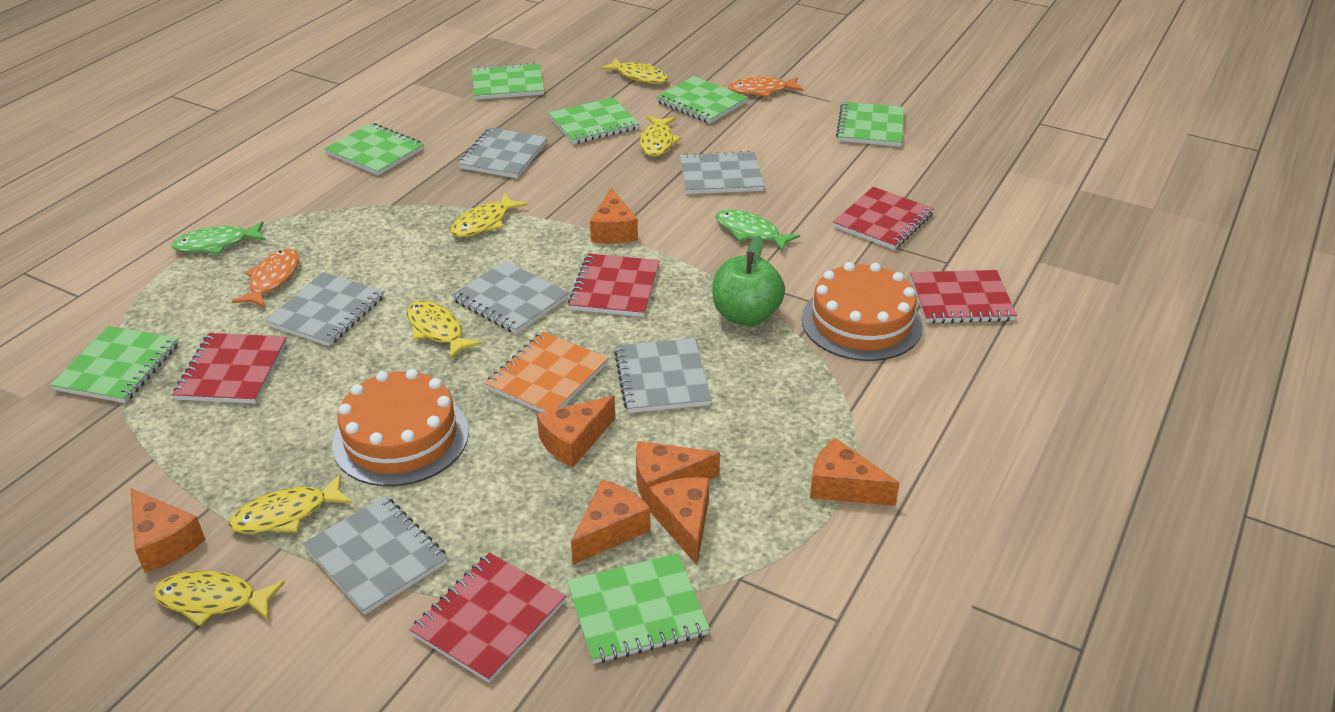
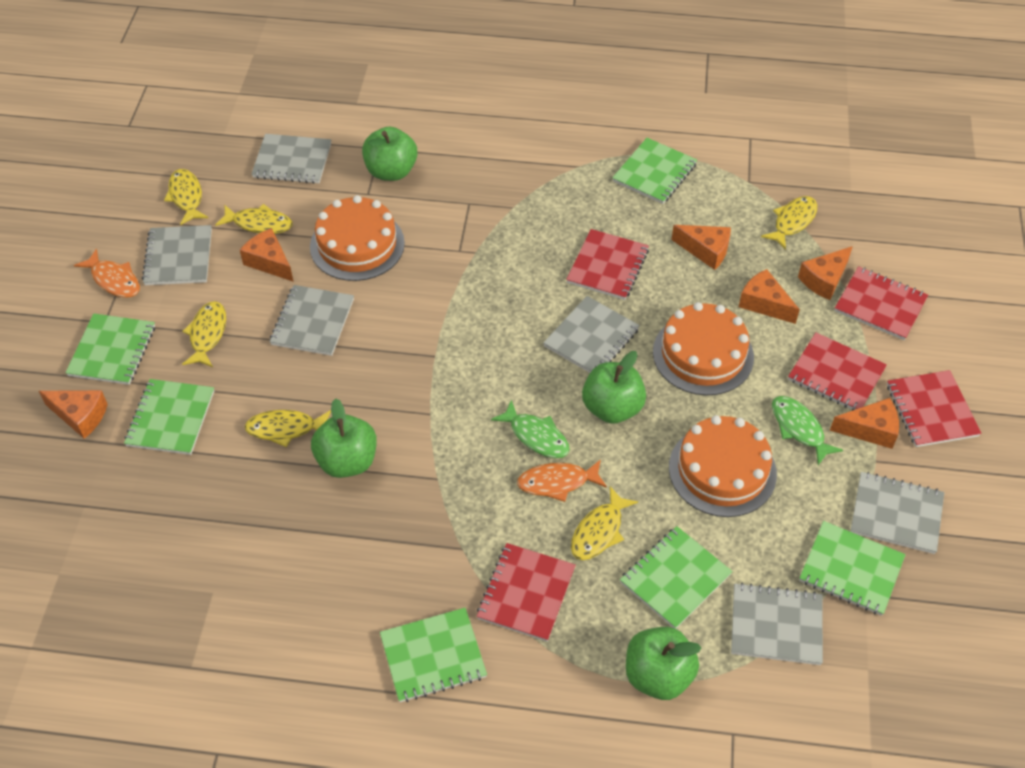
green apple: [712,235,785,326] = 1 -> [311,398,377,478] [362,127,417,181] [582,351,646,424] [626,627,702,700] = 4
green notebook: [50,326,179,403] [324,123,424,176] [472,62,544,100] [548,97,639,144] [567,554,710,664] [656,76,748,123] [836,102,904,147] = 7 -> [65,313,155,385] [124,379,214,455] [380,608,487,702] [612,138,697,204] [620,526,733,629] [799,521,906,616] = 6
orange cake: [332,369,469,486] [802,262,923,361] = 2 -> [310,195,405,281] [653,302,754,395] [669,415,777,517] = 3
orange cheese: [130,488,205,573] [537,396,615,467] [571,479,650,565] [590,188,638,244] [636,441,720,506] [649,477,709,565] [810,438,899,506] = 7 -> [39,390,108,439] [240,228,294,282] [671,225,731,270] [739,269,800,324] [798,246,853,300] [830,398,899,449] = 6
orange notebook: [485,331,608,412] = 1 -> none = 0

